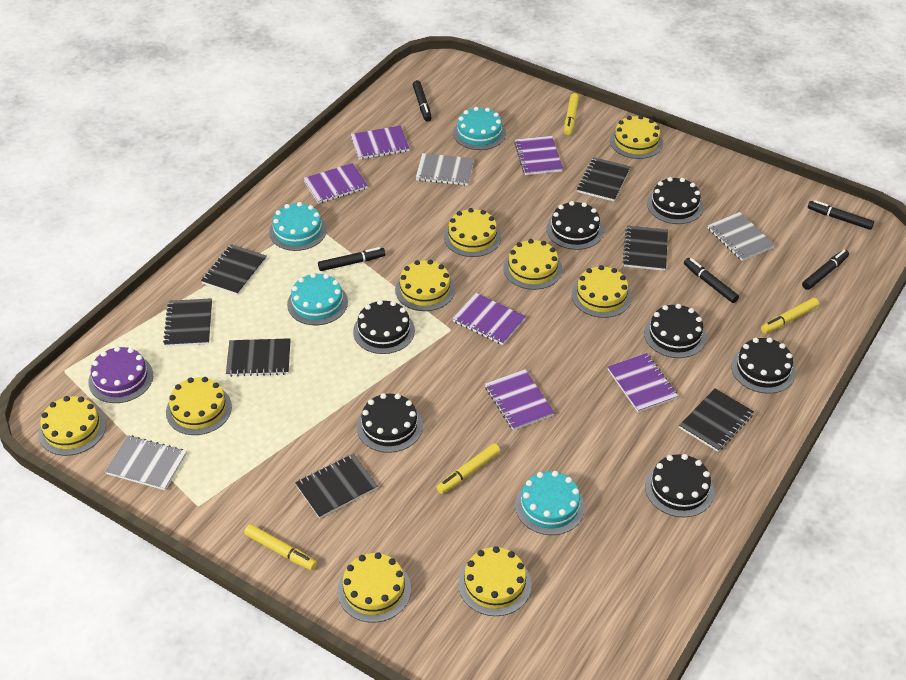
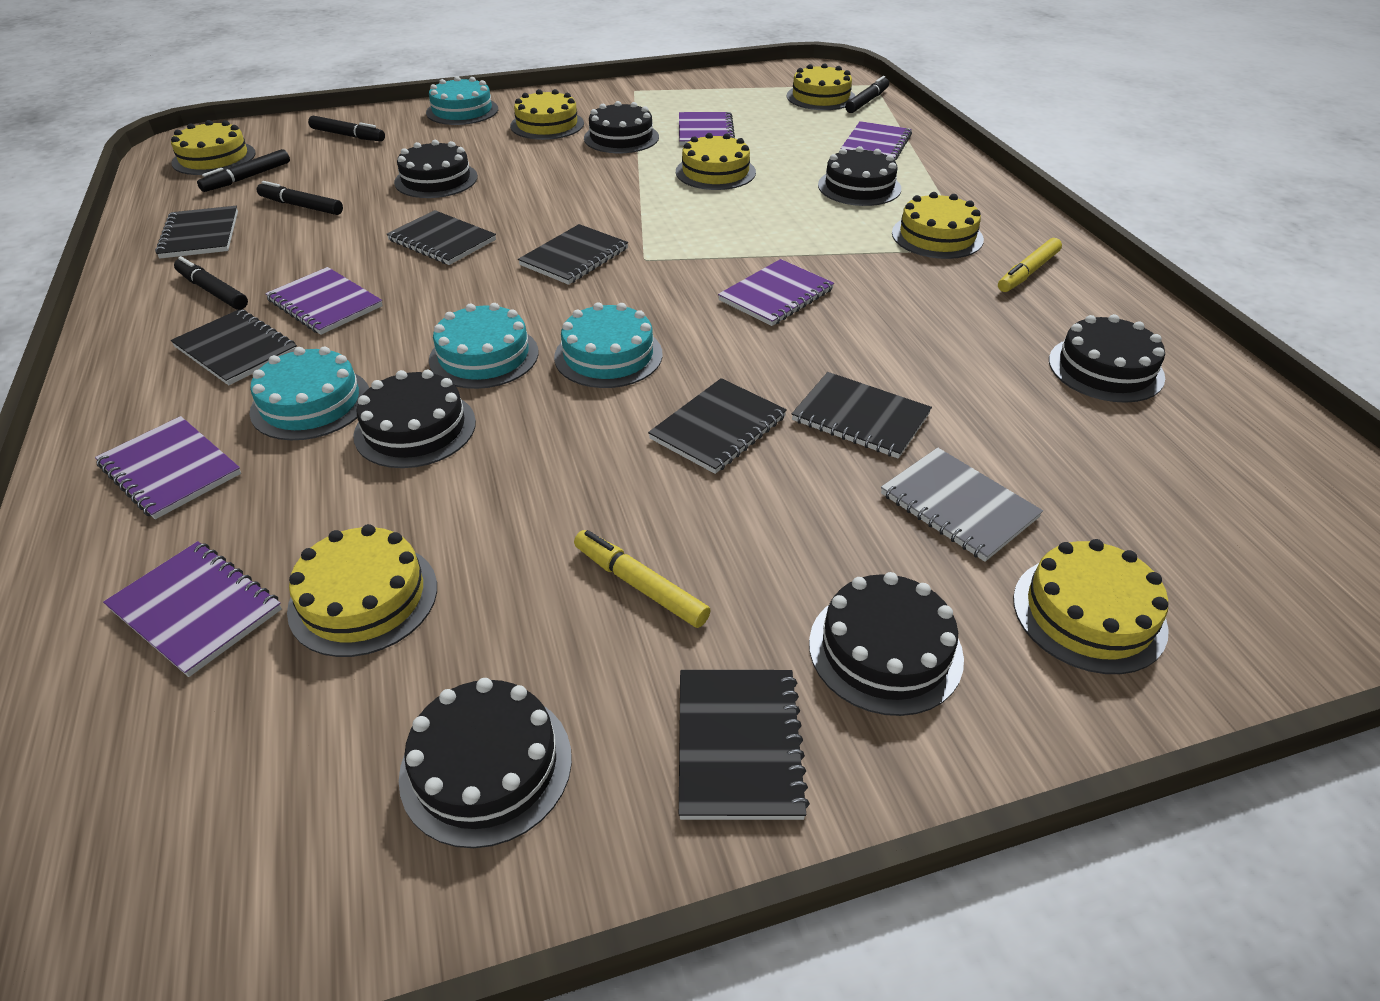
grey notebook: [105,435,187,490] [416,153,474,186] [708,212,775,261] = 3 -> [881,448,1043,562] = 1
purple cake: [88,346,153,403] = 1 -> none = 0
yellow cake: [39,396,106,456] [166,377,232,435] [338,552,411,622] [395,260,455,311] [444,208,501,257] [458,546,532,616] [503,239,562,290] [571,265,632,318] [610,115,663,159] = 9 -> [171,120,256,175] [287,524,437,657] [510,89,584,140] [676,133,756,190] [787,63,855,110] [892,192,984,259] [1013,539,1169,674] = 7
yellow marker: [244,524,317,570] [436,443,500,494] [564,93,579,135] [761,298,819,334] = 4 -> [574,530,711,628] [998,238,1062,292] = 2

